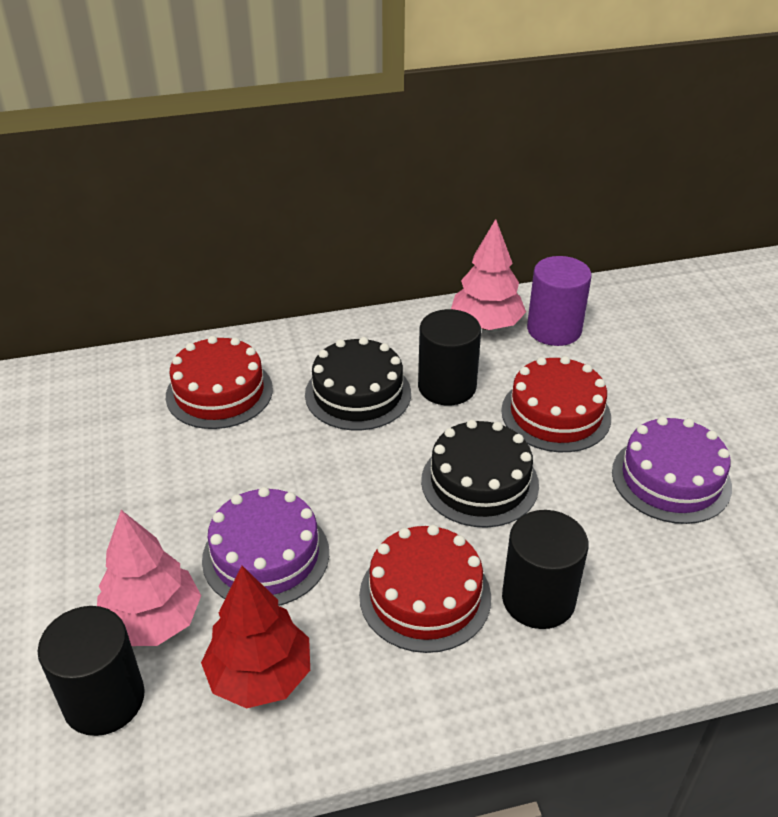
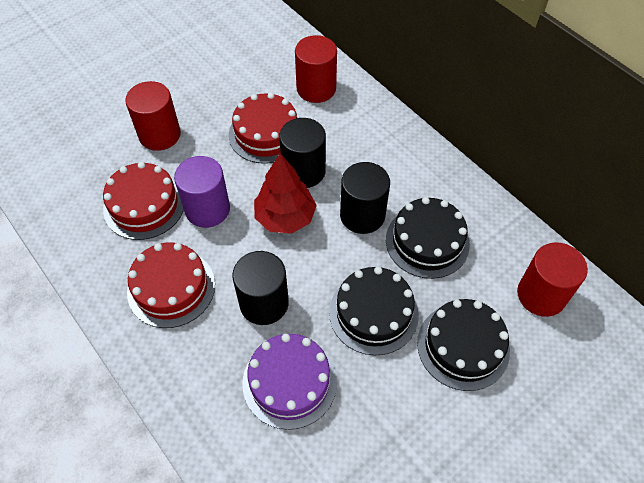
black cake: [305,337,411,430] [421,419,539,528] = 2 -> [329,267,419,355] [386,197,470,279] [417,299,510,391] = 3
pink tree: [97,510,201,646] [451,219,526,330] = 2 -> none = 0
purple cake: [202,487,329,606] [612,416,732,524] = 2 -> [242,334,337,430] = 1
red cylinder: none = 0 -> [125,81,181,151] [295,35,337,103] [517,242,588,317] = 3

